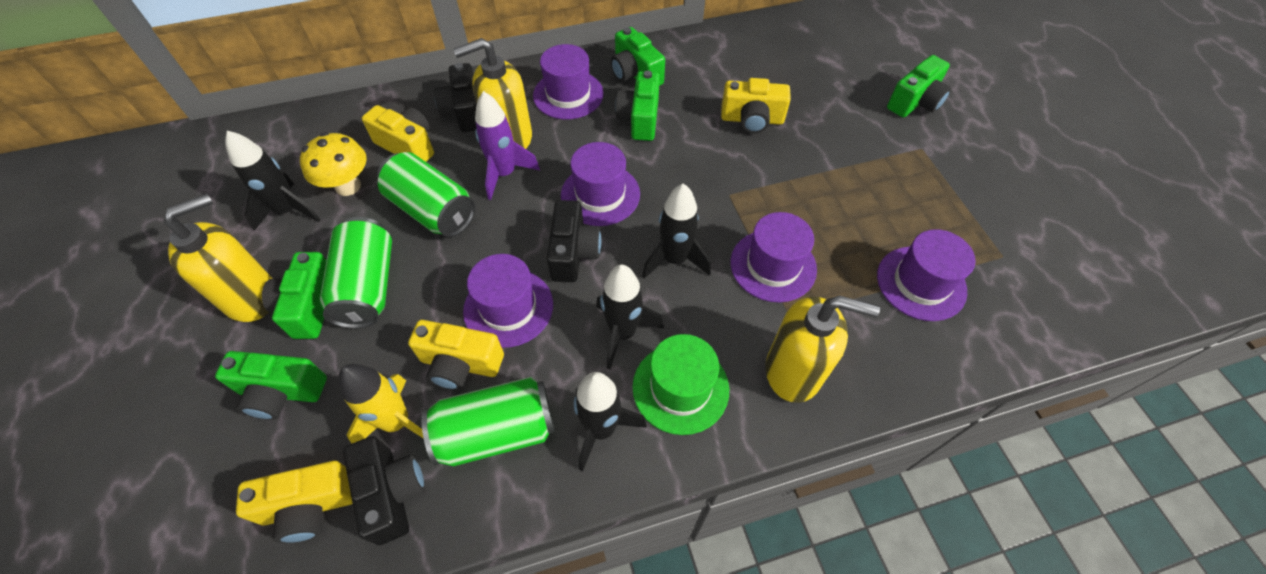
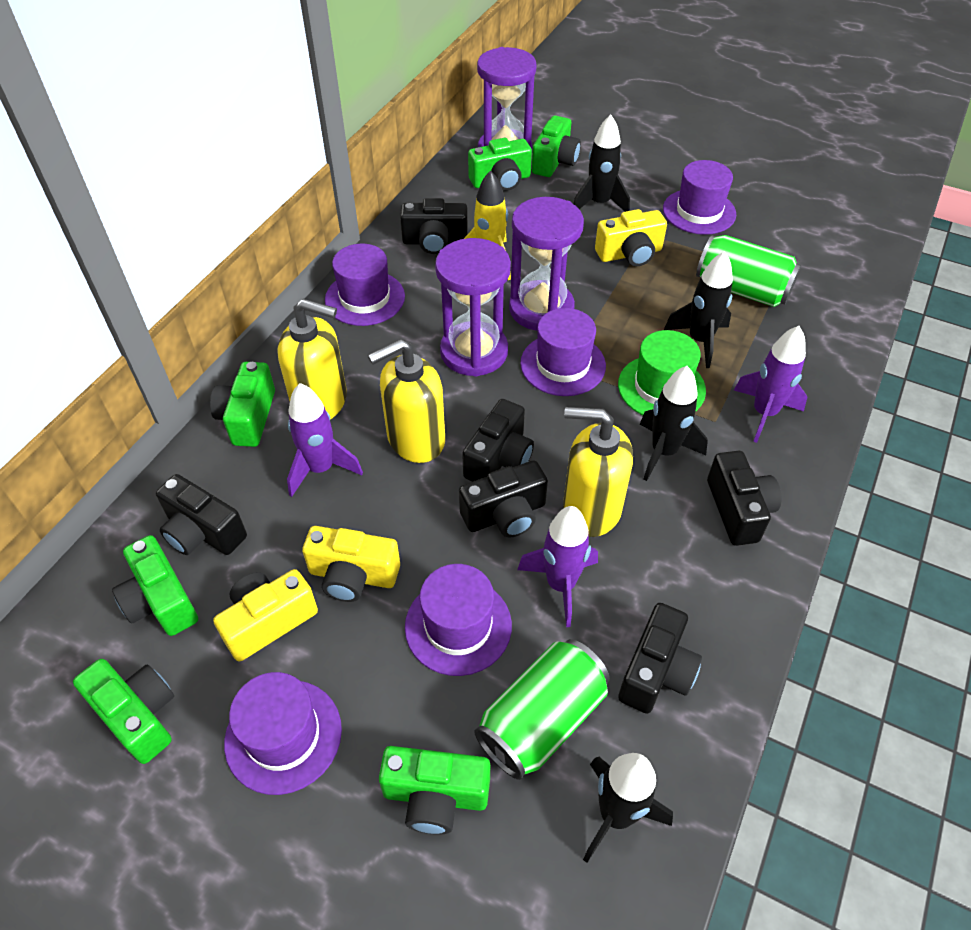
black camera: [343,436,425,546] [434,63,477,132] [546,200,601,282] = 3 -> [156,474,247,555] [400,198,468,254] [459,460,548,538] [462,399,534,482] [618,603,702,714] [707,451,781,546] = 6
green camera: [215,351,327,420] [262,252,327,339] [610,27,665,86] [615,71,660,141] [887,55,951,118] = 5 -> [73,659,174,764] [112,535,198,636] [210,362,275,447] [379,746,490,835] [468,138,532,191] [532,115,581,177] = 6
green can: [320,217,392,329] [377,152,475,237] [422,377,555,466] = 3 -> [474,639,610,780] [696,235,801,307] = 2
purple hourglass: none = 0 -> [435,238,511,377] [477,47,537,149] [509,197,584,331] = 3
purple rocket: [475,91,540,200] = 1 -> [287,383,363,497] [517,506,598,627] [734,326,807,443] = 3
yellow camera: [236,461,353,543] [362,105,434,162] [408,320,504,390] [721,78,791,133] = 4 -> [213,569,318,661] [302,526,400,602] [595,209,667,266] = 3
yellow mushroom: [300,132,367,196] = 1 -> none = 0

